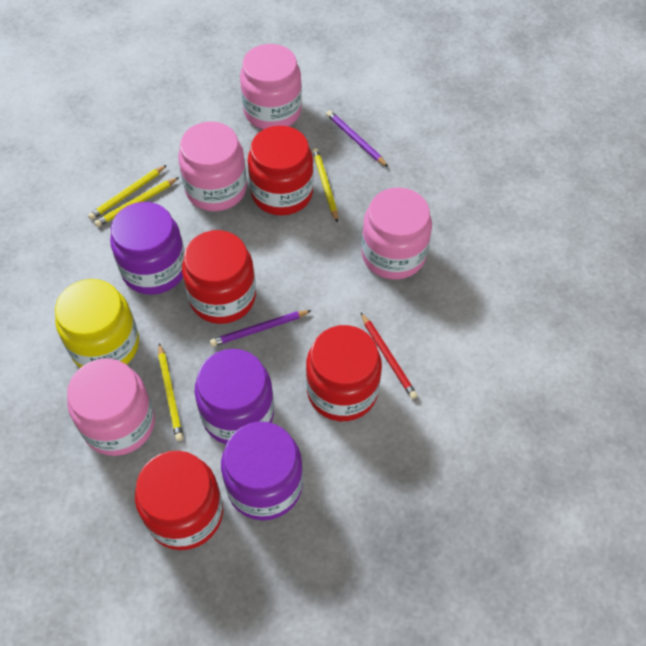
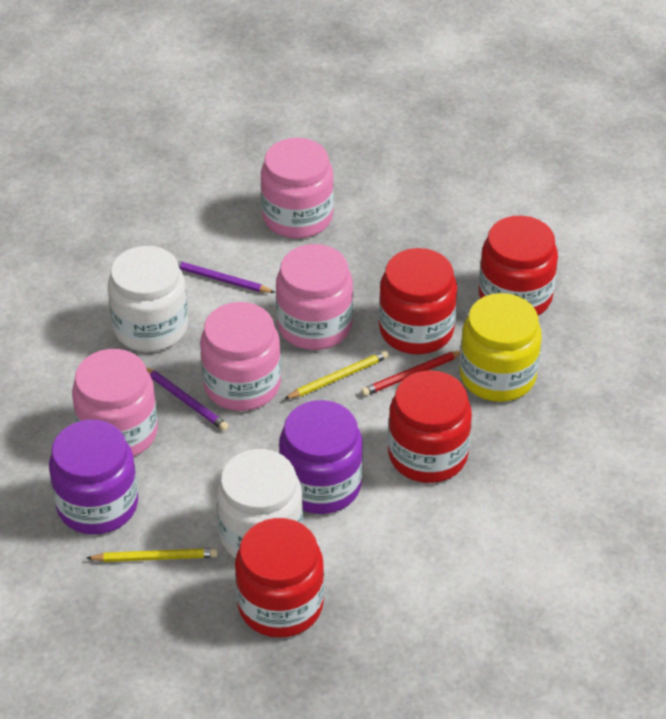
purple jar: [110,202,185,295] [194,349,274,444] [221,422,303,520] = 3 -> [49,420,138,535] [279,400,363,514] = 2
white jar: none = 0 -> [108,246,188,352] [216,449,303,558] = 2
yellow pencil: [88,165,167,220] [94,177,179,227] [158,343,183,441] [312,148,338,223] = 4 -> [87,548,218,562] [284,351,389,399] = 2

